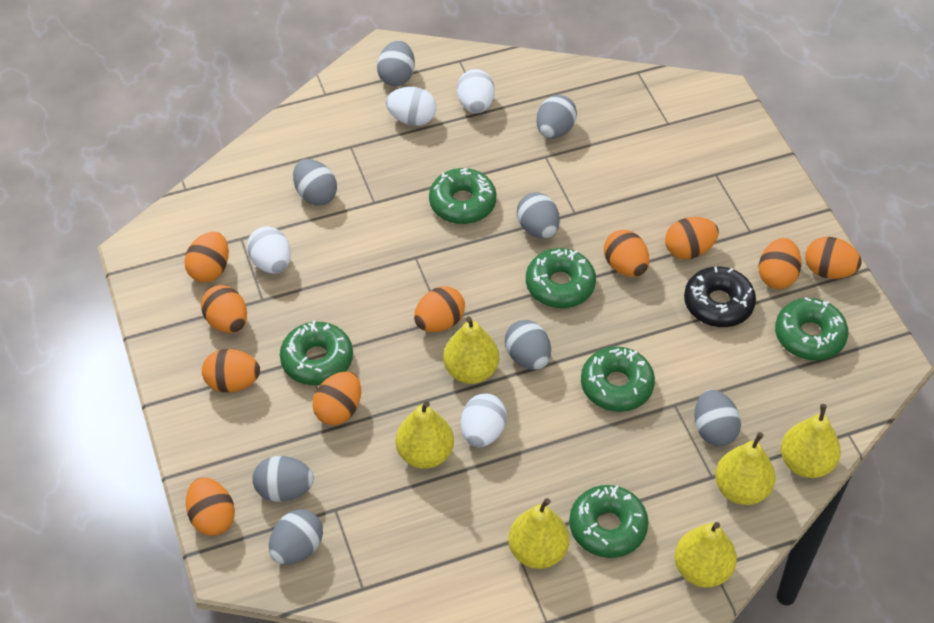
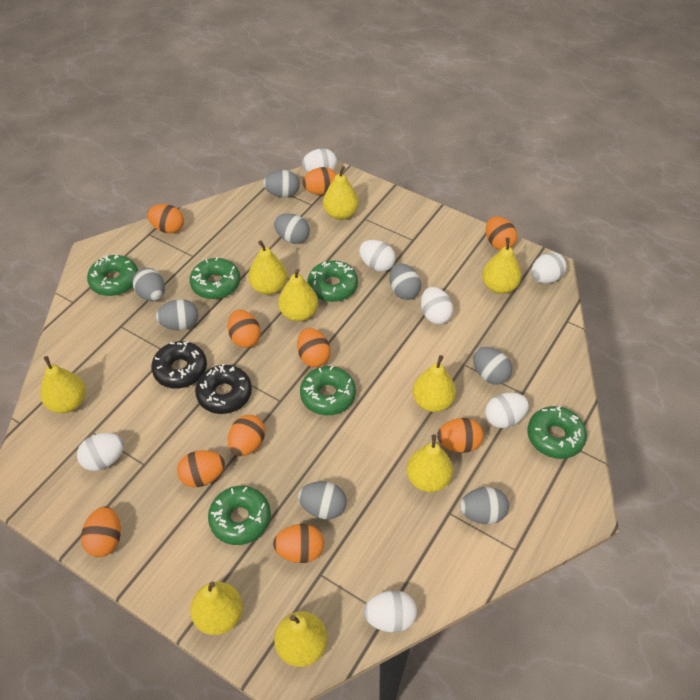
black donut: [684,266,756,327] = 1 -> [151,341,207,389] [195,364,252,414] = 2
white egg: [247,226,291,274] [386,87,437,126] [457,69,495,113] [461,394,507,447] = 4 -> [77,433,124,471] [302,148,337,172] [359,240,396,272] [364,590,417,632] [421,287,454,324] [485,393,529,428] [531,252,567,283] = 7
yellow pear: [396,401,454,469] [443,316,499,384] [508,498,569,569] [675,522,737,588] [715,432,775,505] [781,404,841,478] = 6 -> [40,356,86,413] [190,582,243,635] [248,240,287,295] [274,611,327,667] [278,269,318,321] [323,166,359,220] [406,434,453,492] [412,355,456,412] [482,238,522,294] = 9

